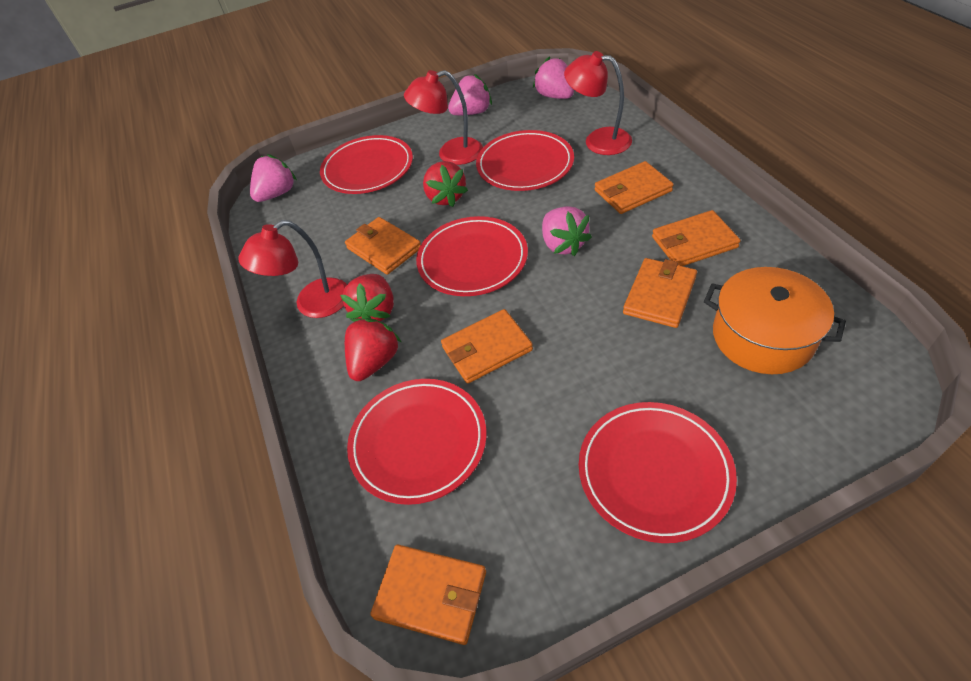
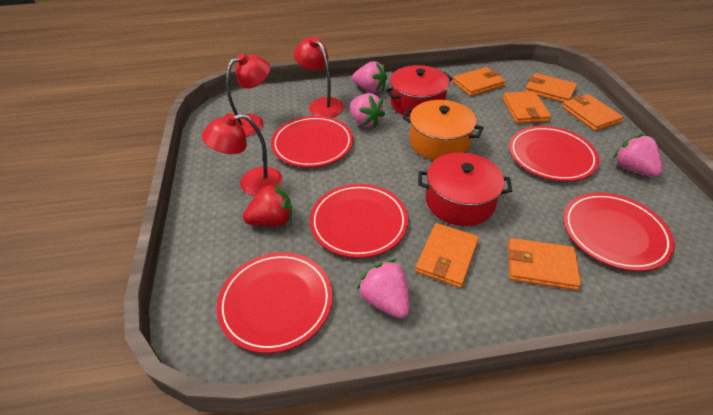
red pot: none = 0 -> [385,65,453,117] [418,152,512,226] = 2
red strawberry: [340,274,394,321] [345,318,401,381] [423,161,468,207] = 3 -> [243,183,292,226] = 1

